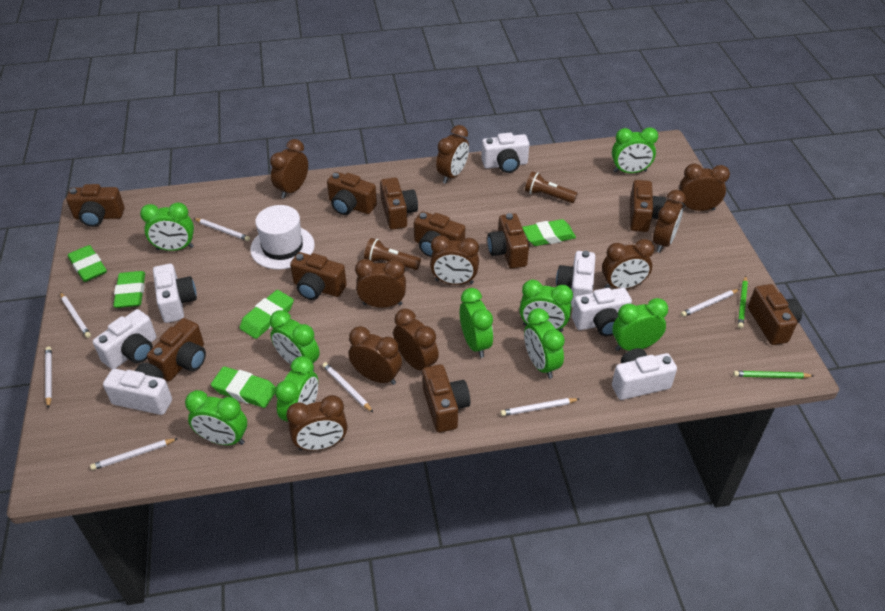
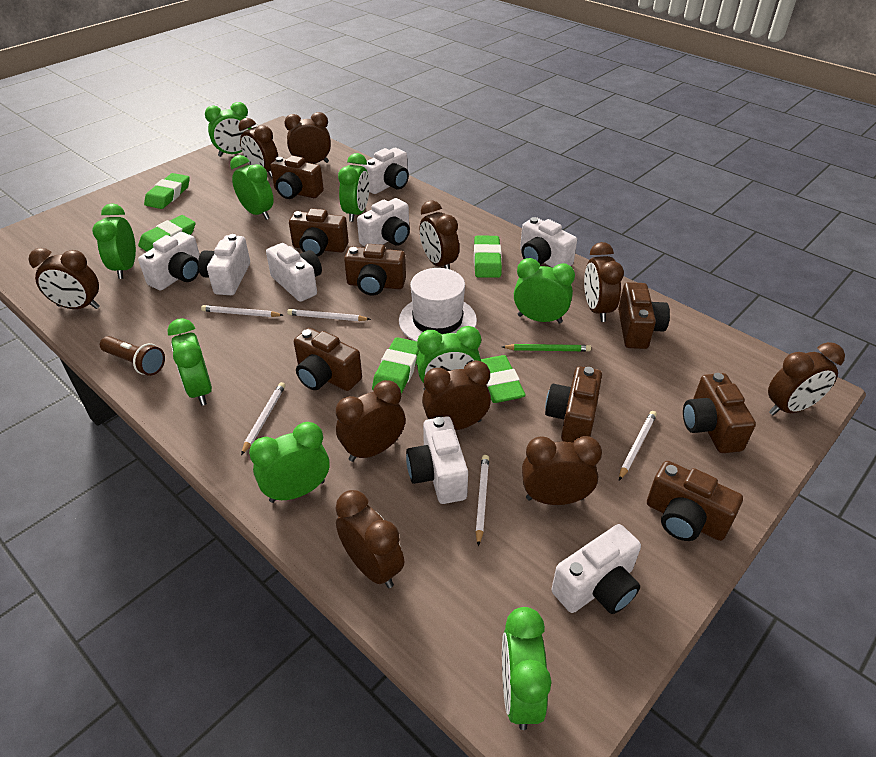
brown camera: [66,184,125,227] [147,318,206,381] [290,252,347,300] [327,172,377,215] [380,177,418,230] [414,211,465,257] [422,364,470,432] [487,213,529,269] [630,180,666,232] [748,284,802,345] = 10 -> [270,155,324,199] [289,208,349,257] [294,328,362,391] [344,244,406,295] [545,366,602,443] [618,282,670,349] [647,461,743,541] [683,373,756,453] = 8
brown flashlight: [364,238,421,270] [525,171,578,203] = 2 -> [100,336,165,376] = 1
green pencil: [733,371,814,379] [738,276,748,328] = 2 -> [502,344,591,352] = 1
white camera: [93,309,156,369] [103,363,172,415] [153,264,197,323] [481,133,529,173] [556,251,595,307] [572,288,632,336] [612,348,677,400] = 7 -> [138,232,200,290] [198,234,250,295] [266,243,322,302] [357,198,410,246] [361,148,409,194] [406,416,468,504] [520,217,577,268] [551,524,641,614] = 8
white pencil: [45,347,52,408] [60,292,91,338] [90,438,178,470] [194,218,250,241] [322,362,373,412] [500,398,579,416] [681,289,740,317] = 7 -> [201,305,283,317] [241,382,285,455] [287,309,371,321] [475,455,489,547] [619,411,657,480] = 5

